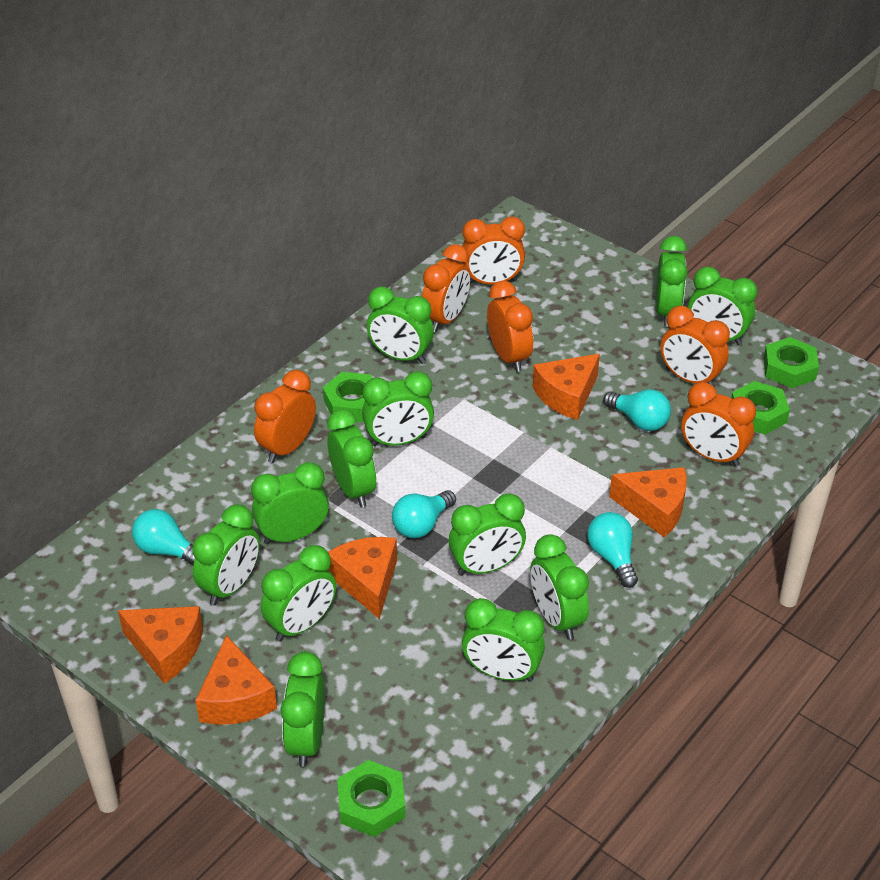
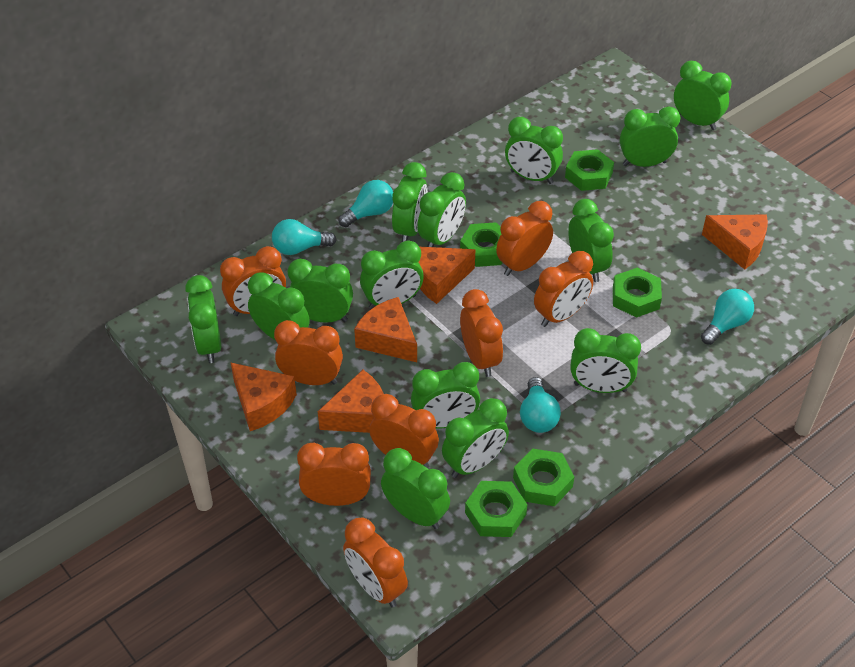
green clock: [192,504,260,605] [251,462,329,544] [261,545,336,642] [280,652,325,767] [327,409,376,507] [362,371,434,446] [367,287,434,364] [449,493,526,576] [462,598,545,682] [530,534,589,640] [656,236,688,327] [688,267,758,345] = 12 -> [185,275,221,363] [248,272,310,340] [288,259,353,323] [360,241,424,309] [381,448,450,529] [392,162,428,242] [411,362,480,429] [417,172,466,247] [442,398,509,478] [505,117,563,184] [568,199,614,282] [570,328,641,393] [620,106,680,167] [674,61,731,130] = 14
green nut: [323,372,372,422] [337,760,406,837] [731,381,790,434] [764,337,819,388] = 4 -> [460,222,502,267] [465,481,528,537] [513,449,574,506] [565,149,614,191] [613,267,662,318] = 5
orange clock: [254,370,316,463] [422,244,471,332] [462,217,525,284] [487,281,533,372] [660,306,730,387] [681,382,756,467] = 6 -> [220,246,286,316] [274,320,343,385] [297,443,371,506] [343,517,408,608] [369,394,439,468] [460,289,503,377] [496,201,553,276] [534,251,593,327] = 8

